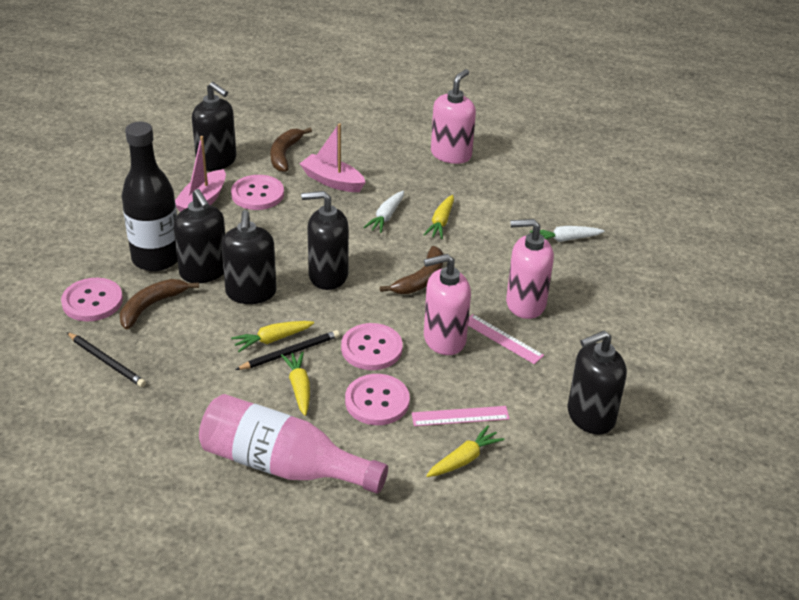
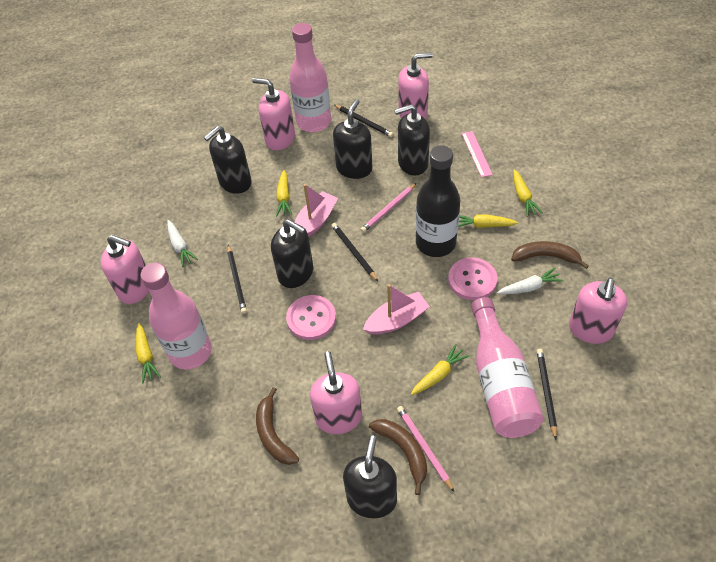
black pencil: [67,332,146,387] [235,330,340,370] = 2 -> [227,245,247,314] [331,223,378,281] [335,105,393,137] [537,349,557,439] = 4
pink bottle: [199,394,388,494] = 1 -> [140,263,212,369] [289,23,331,132] [471,297,544,438] = 3
pink button: [61,278,123,321] [231,175,284,210] [341,323,403,370] [345,374,410,425] = 4 -> [286,295,336,340] [448,258,498,300] = 2
pink pencil: none = 0 -> [360,183,417,233] [397,406,454,492] = 2
pink ruler: [412,406,510,426] [468,314,544,364] = 2 -> [462,131,493,177] = 1
pink soap dispenser: [424,254,471,355] [431,69,476,164] [506,219,554,319] = 3 -> [101,235,149,304] [252,78,295,150] [310,351,362,434] [398,52,433,119] [569,278,627,344] = 5
yellow carrot: [231,321,314,352] [281,351,310,416] [423,195,454,239] [426,425,505,477] = 4 -> [136,323,161,383] [276,170,292,217] [411,344,469,395] [458,214,518,228] [513,169,543,217] = 5

